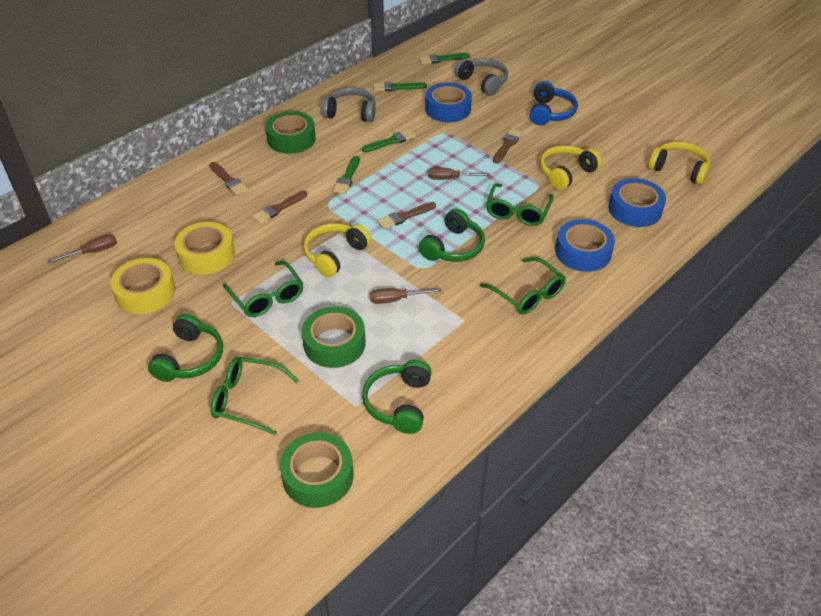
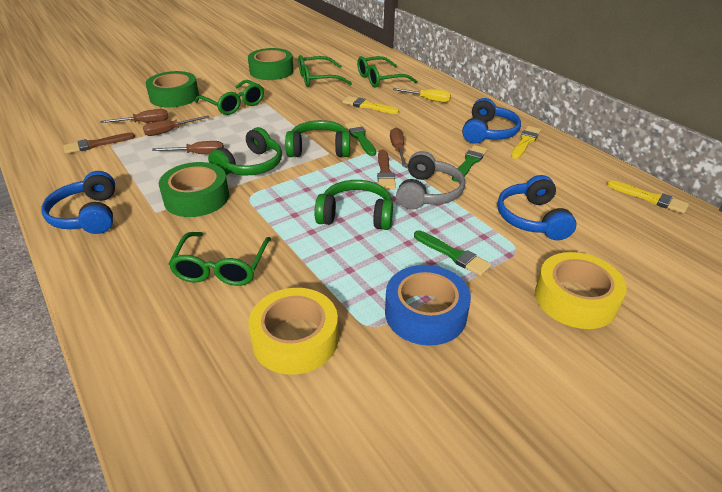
blue headphones: [530,81,578,125] = 1 -> [41,171,115,234] [462,98,521,144] [497,175,577,240] = 3
blue tape: [425,83,472,123] [555,219,615,272] [608,178,666,227] = 3 -> [385,265,471,346] = 1
brown brush: [209,162,248,196] [252,191,307,224] [377,202,436,229] [493,128,523,163] = 4 -> [63,132,135,154] [377,150,396,189] = 2
brown screwdriver: [47,234,117,264] [370,288,442,304] [428,168,490,180] = 3 -> [100,109,168,123] [143,115,209,136] [152,141,224,154] [390,128,407,167] = 4
green brush: [333,156,360,194] [362,129,416,152] [373,82,427,92] [419,53,470,64] = 4 -> [345,122,376,156] [414,230,492,276] [452,145,488,182] = 3
grey headphones: [321,87,376,122] [454,58,508,96] = 2 -> [396,151,465,210] = 1
yellow brush: none = 0 -> [343,96,399,114] [511,126,541,159] [607,180,689,214] = 3
yellow headphones: [303,223,371,277] [540,145,602,190] [648,141,710,185] = 3 -> none = 0
yellow screwdriver: none = 0 -> [393,88,451,103] = 1

